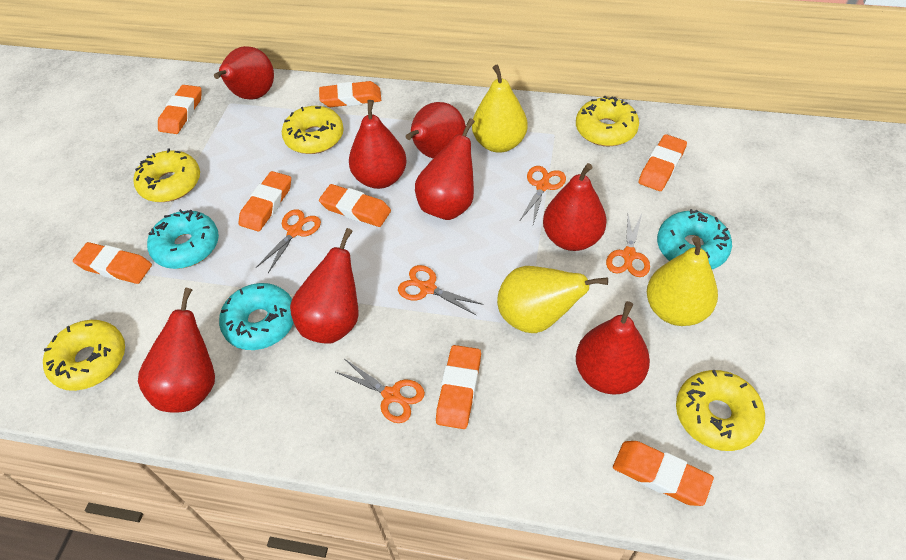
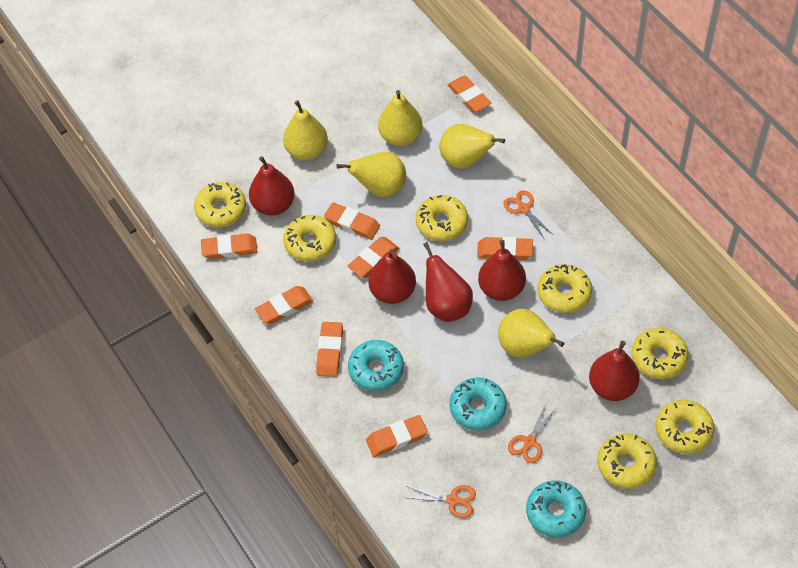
orange scissors: [256,209,321,273] [336,359,425,423] [398,265,484,316] [520,166,566,224] [606,214,650,277] = 5 -> [407,485,476,518] [504,190,553,240] [508,404,555,463] = 3
red pear: [138,288,215,413] [214,46,274,100] [290,228,359,344] [349,100,407,189] [406,102,466,158] [415,118,475,220] [543,163,607,251] [576,301,650,395] = 8 -> [249,156,295,216] [368,249,416,304] [423,242,473,322] [478,240,526,301] [589,341,640,401] = 5
yellow donut: [43,320,125,391] [134,148,200,202] [282,106,344,154] [576,96,639,146] [676,370,765,451] = 5 -> [194,182,246,227] [283,215,336,262] [416,195,468,241] [537,264,592,313] [597,433,657,489] [632,328,688,379] [656,400,715,454] = 7
yellow pear: [472,65,527,153] [497,266,608,333] [647,236,718,326] = 3 -> [283,100,328,161] [336,152,406,197] [378,90,423,146] [439,124,505,169] [498,309,564,358] = 5

